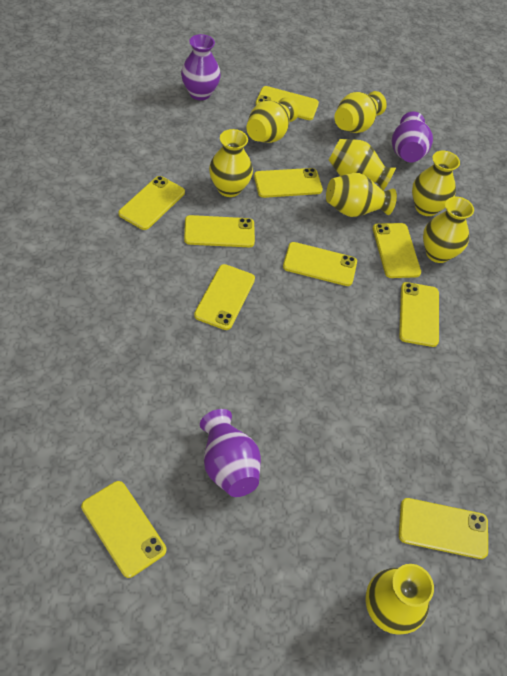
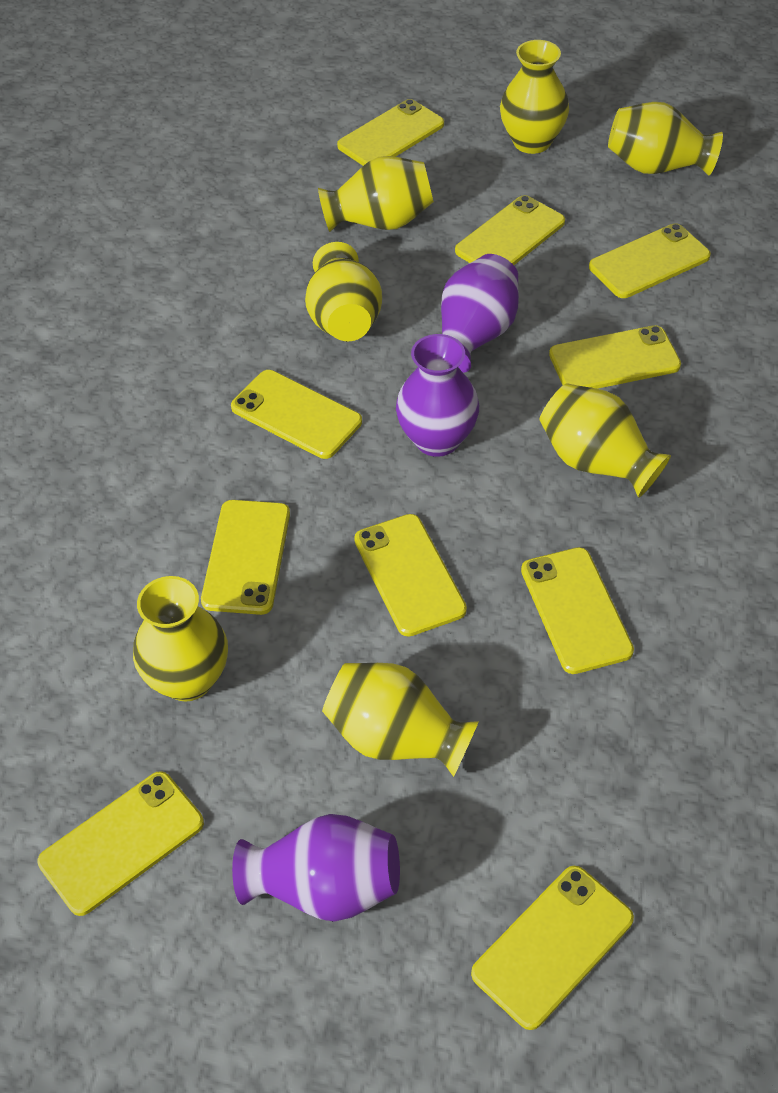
yellow vase: [209,129,253,197] [246,97,298,143] [326,173,397,217] [329,139,396,191] [335,91,387,133] [365,564,434,635] [412,150,460,216] [423,197,474,263] = 8 -> [133,576,228,701] [305,242,382,341] [318,156,434,232] [322,663,479,777] [500,40,569,154] [539,383,671,498] [608,102,723,176] = 7

